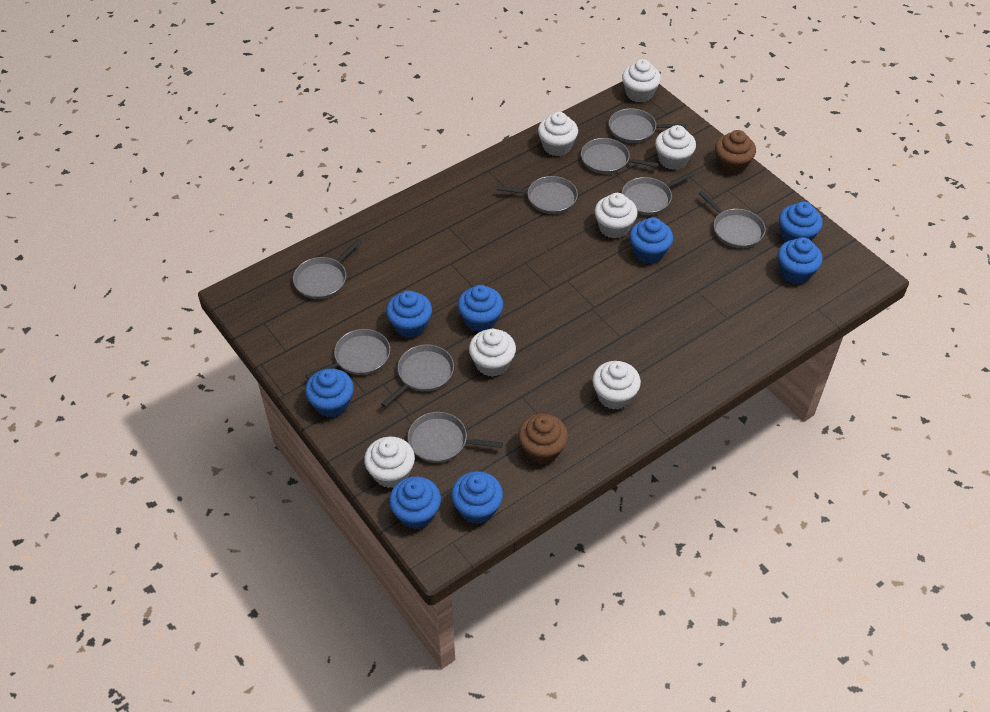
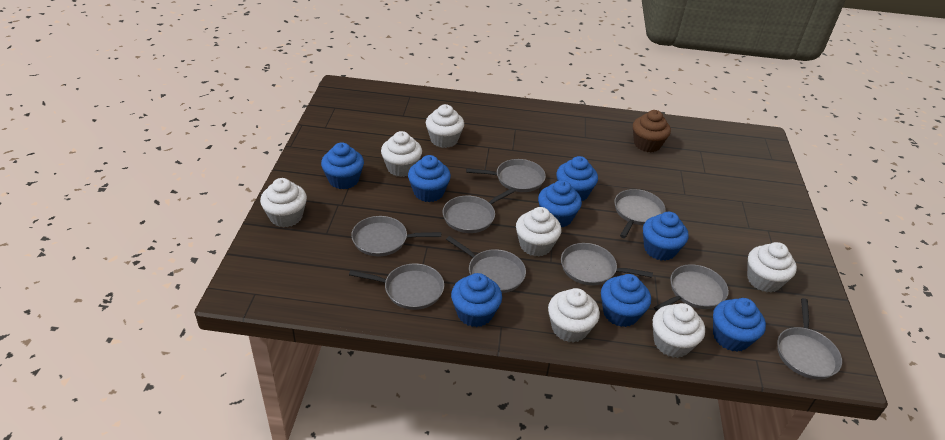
brown cupcake: [518,414,568,464] [715,130,756,175] = 2 -> [633,110,671,152] = 1

